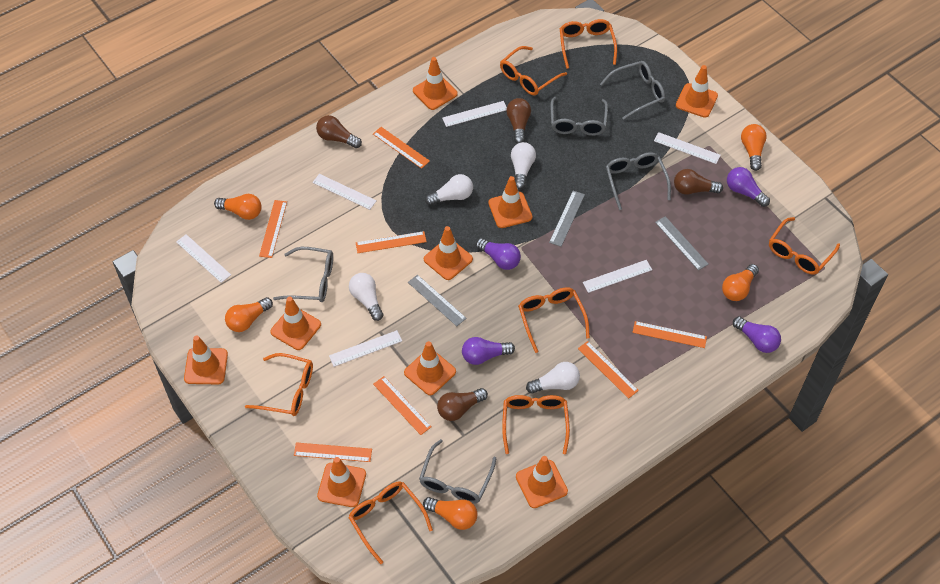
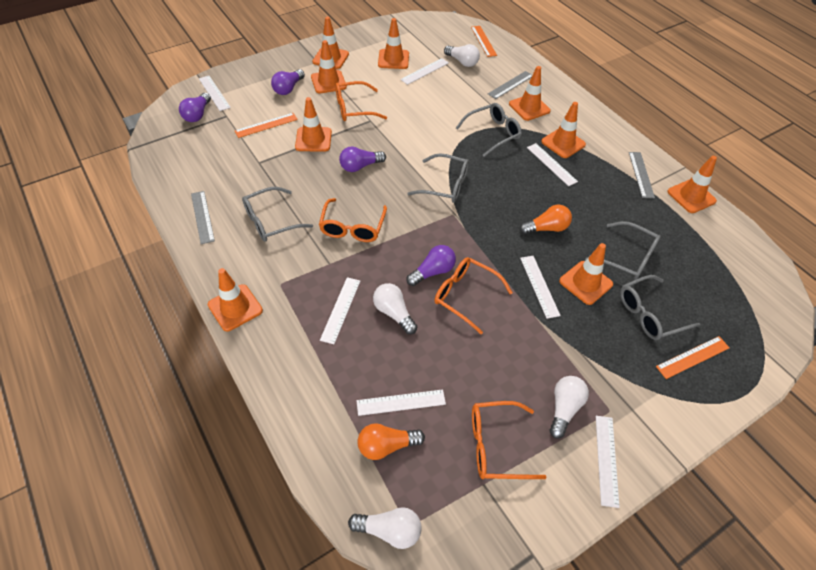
brown light bulb: [316,115,362,148] [437,388,488,421] [506,98,531,144] [674,169,723,195] = 4 -> none = 0
orange glasses: [245,353,313,416] [348,481,433,564] [500,46,567,95] [502,395,570,454] [518,287,590,353] [560,19,617,69] [769,217,840,275] = 7 -> [319,198,387,242] [335,81,387,121] [434,257,513,334] [472,401,547,479] = 4
orange light bulb: [214,194,262,220] [225,297,273,332] [423,497,477,530] [722,264,759,301] [741,124,767,171] = 5 -> [357,423,425,460] [520,205,572,235] = 2
orange ruler: [259,200,287,258] [294,442,372,462] [356,231,427,253] [373,127,430,169] [373,376,432,435] [578,341,639,399] [632,321,707,348] = 7 -> [235,113,298,138] [471,26,497,57] [656,336,730,379] = 3
white ruler: [176,234,231,283] [312,174,377,210] [329,330,402,367] [442,101,507,127] [583,260,652,293] [654,132,721,164] = 6 -> [199,76,231,111] [320,277,360,344] [357,389,446,416] [400,58,449,85] [520,256,561,319] [527,143,578,186] [596,416,620,508] = 7

